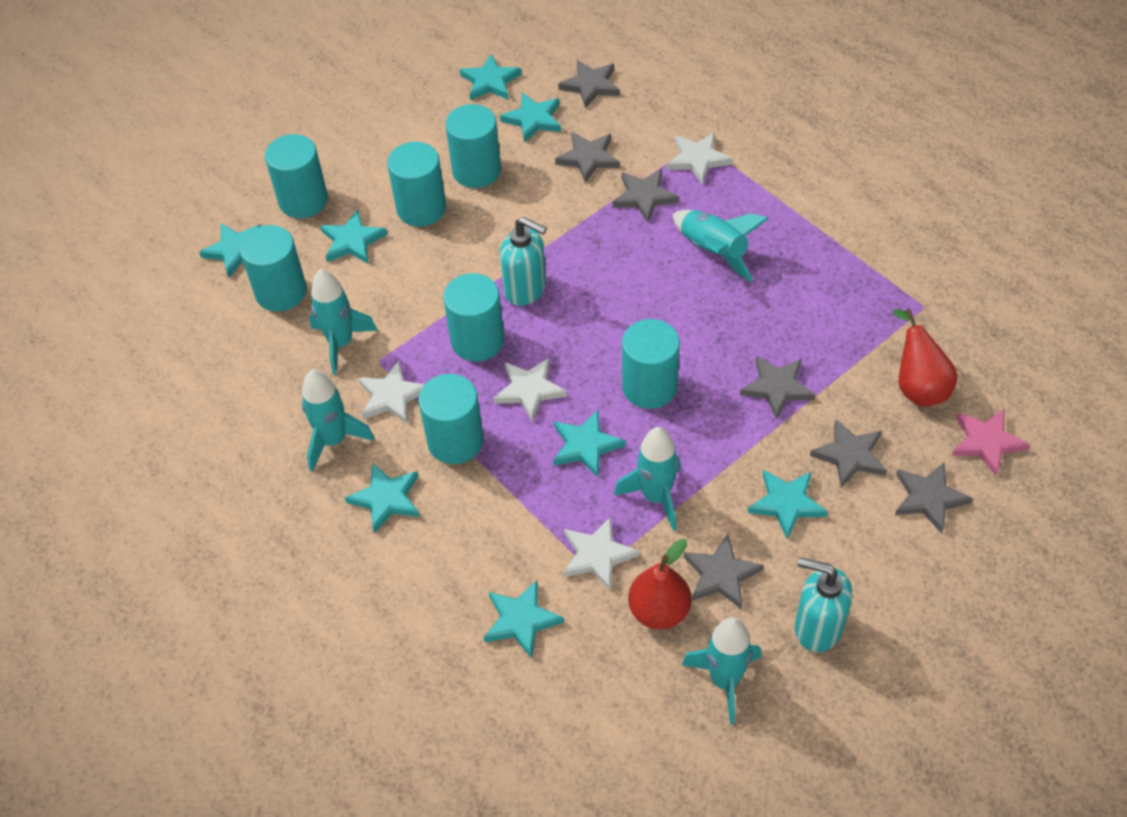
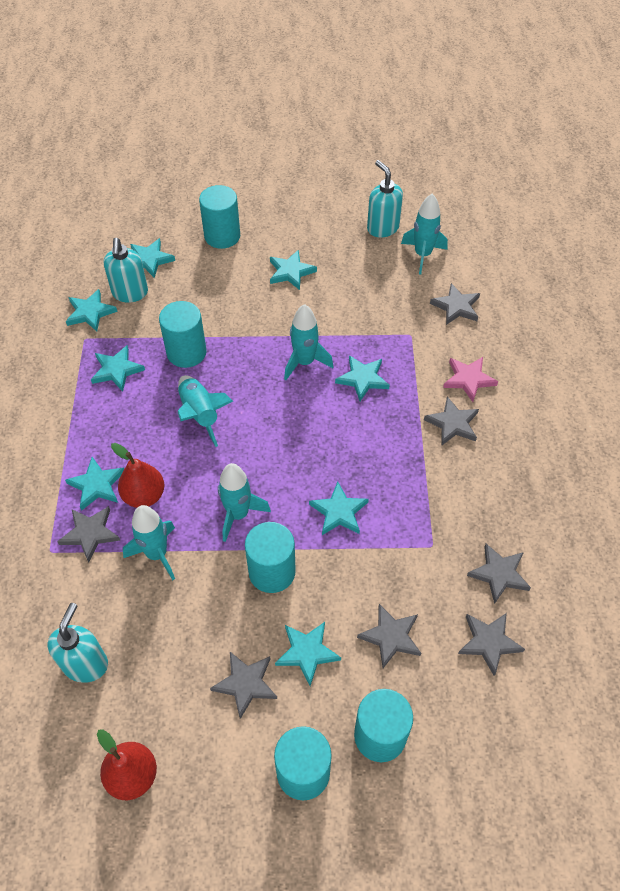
turquoise cylinder: [240,225,307,312] [265,134,328,218] [387,142,446,226] [419,374,484,464] [443,273,504,362] [445,104,501,188] [622,319,680,409] = 7 -> [159,301,207,368] [199,185,240,249] [245,522,296,593] [274,726,332,801] [354,689,413,762] = 5
turquoise soap dispenser: [500,217,547,306] [795,557,852,652] = 2 -> [48,603,108,683] [104,238,148,303] [367,160,403,238] = 3
white star: [358,361,425,424] [493,358,567,422] [563,516,639,591] [667,132,732,185] = 4 -> none = 0

